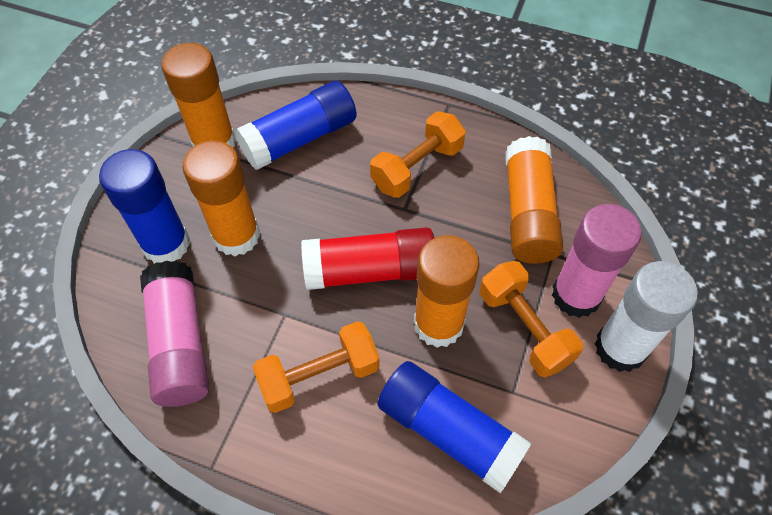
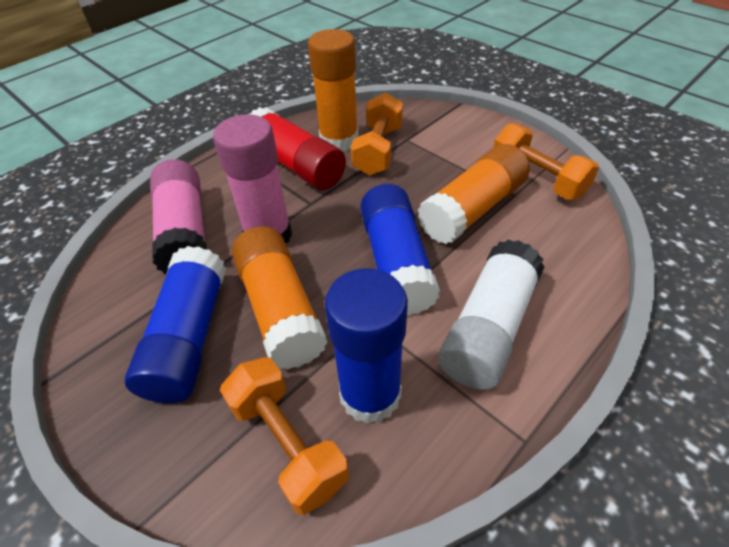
orange glue stick: [161,43,236,148] [182,140,260,256] [414,235,480,348] [505,136,563,264] = 4 -> [232,226,328,369] [308,29,359,152] [418,144,530,244] = 3

